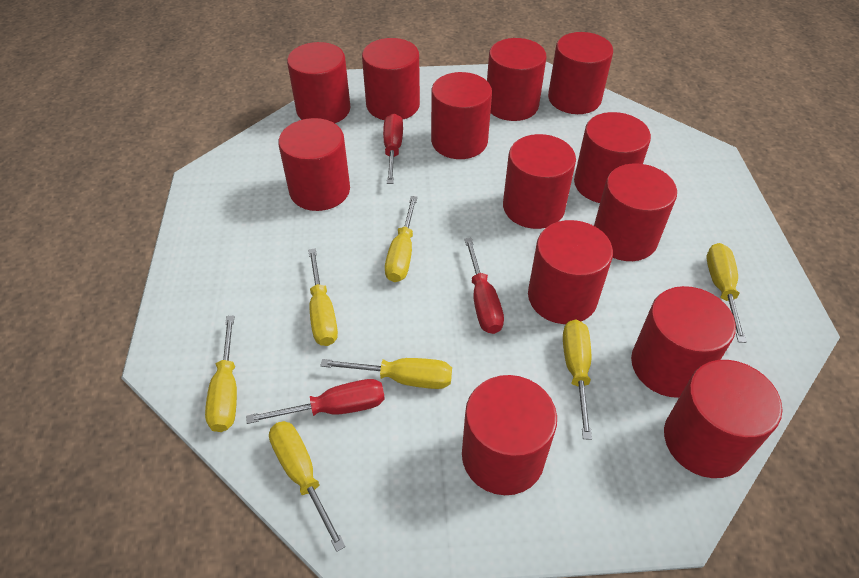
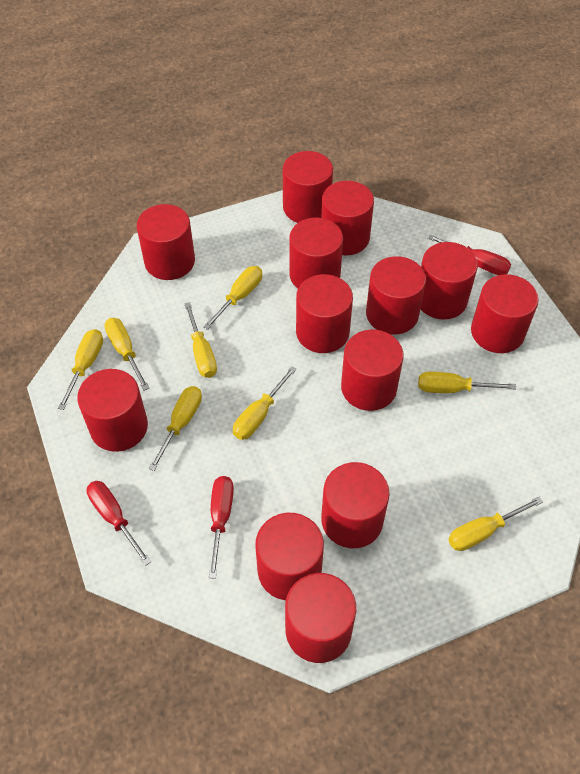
yellow screwdriver: [205,315,237,432] [269,421,346,552] [308,248,338,346] [320,358,452,389] [385,196,418,282] [563,320,592,440] [706,243,747,343] = 7 -> [58,329,103,410] [104,318,149,390] [149,386,202,471] [184,302,217,378] [203,266,262,330] [233,366,297,440] [418,372,516,393] [448,497,543,551] = 8

